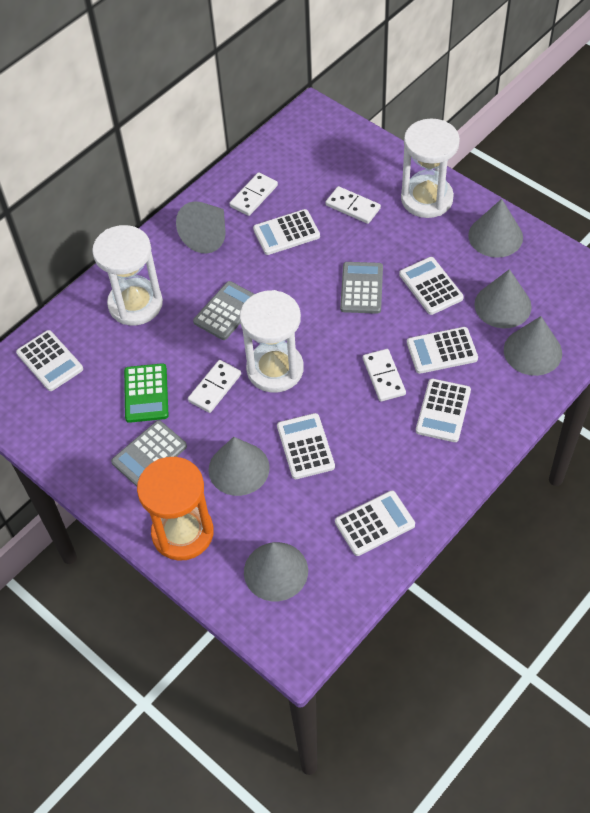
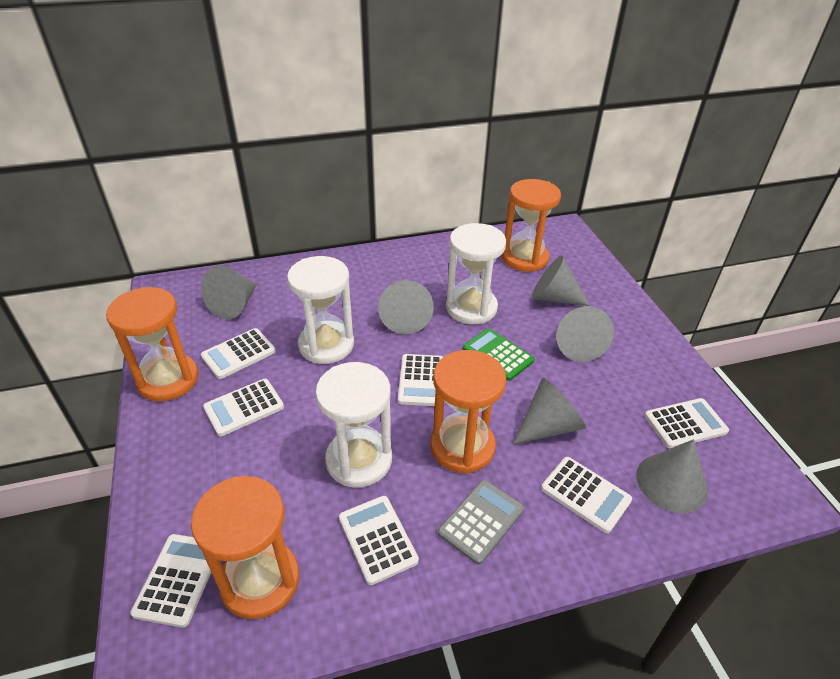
grey calculator: [111,420,187,486] [193,281,254,340] [340,262,383,314] = 3 -> [438,480,524,565] = 1
orange hourglass: [137,457,214,561] = 1 -> [106,287,199,401] [191,476,299,619] [430,350,506,473] [502,179,561,272] = 4
white domino: [188,360,241,413] [229,172,278,216] [326,186,381,224] [363,349,406,402] = 4 -> none = 0

